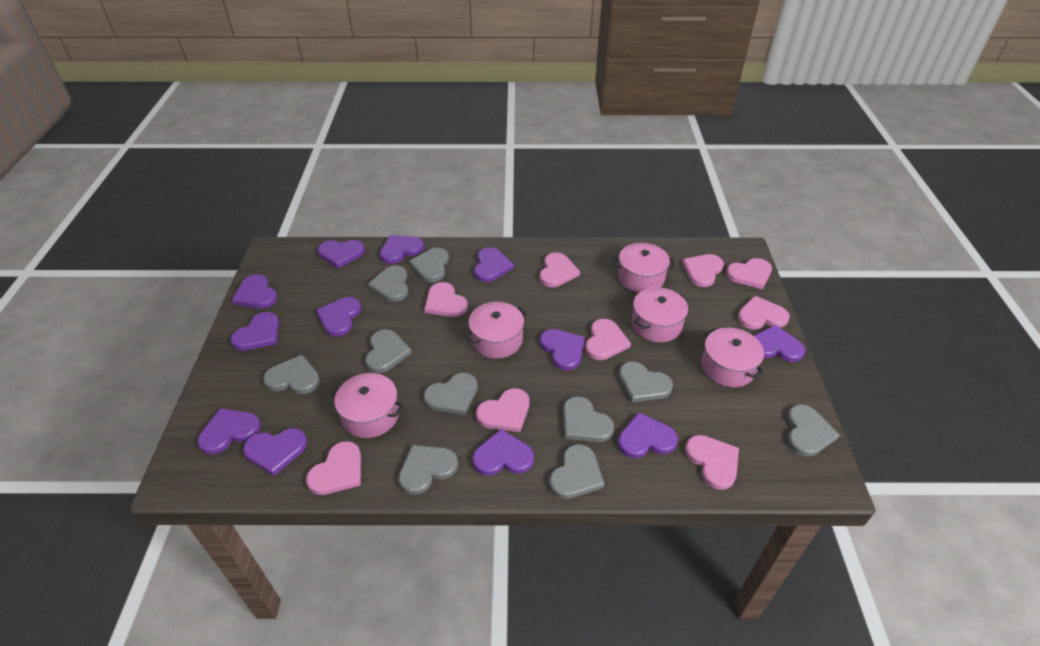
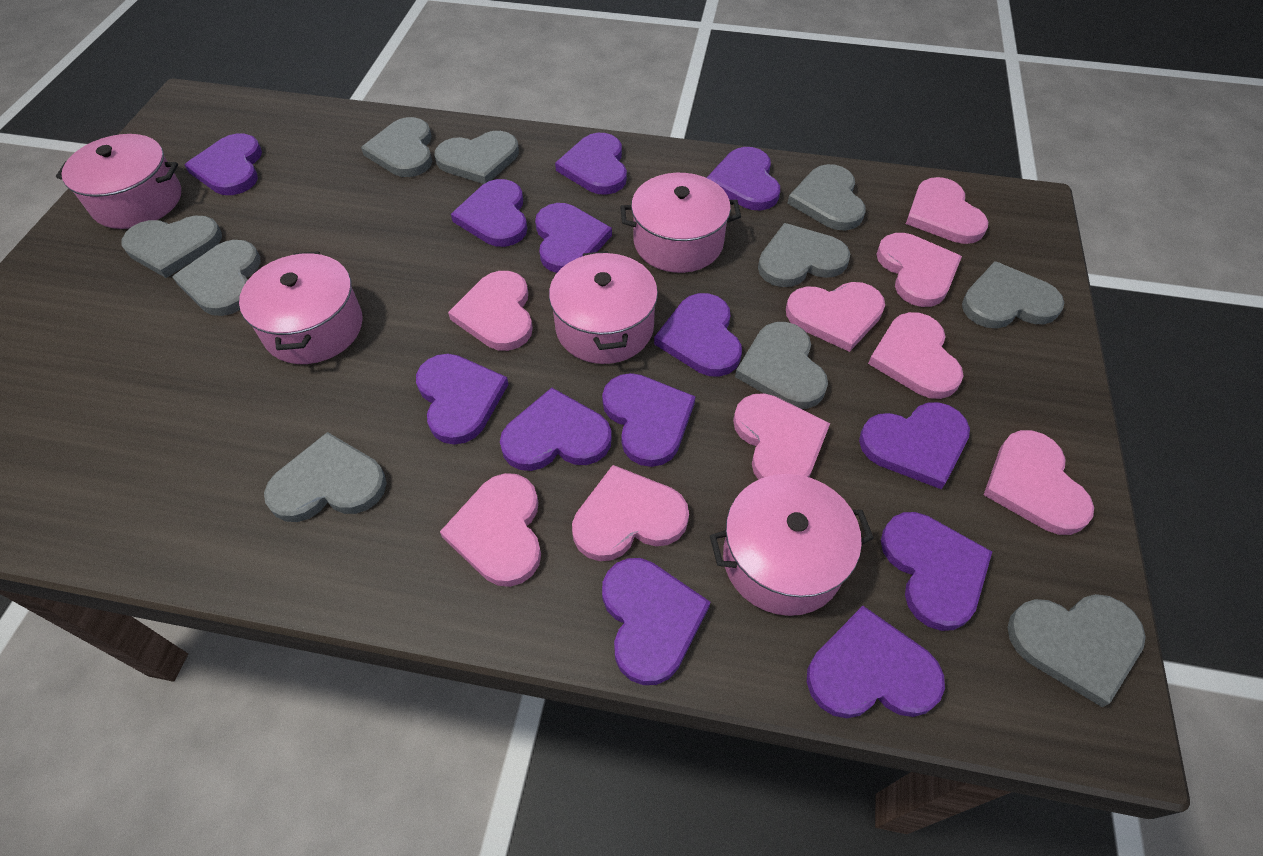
purple heart: [197,408,261,454] [230,312,279,351] [232,274,277,309] [243,428,307,476] [316,297,361,336] [318,240,365,268] [380,235,424,264] [472,429,534,476] [474,247,514,282] [540,329,585,370] [618,412,678,458] [754,325,805,362] = 12 -> [184,133,262,195] [416,354,509,444] [451,179,527,247] [500,388,612,471] [535,203,612,273] [555,133,627,195] [602,373,696,467] [602,558,710,685] [654,293,742,377] [707,147,780,210] [807,606,945,718] [859,402,970,489] [881,512,992,631] = 13

